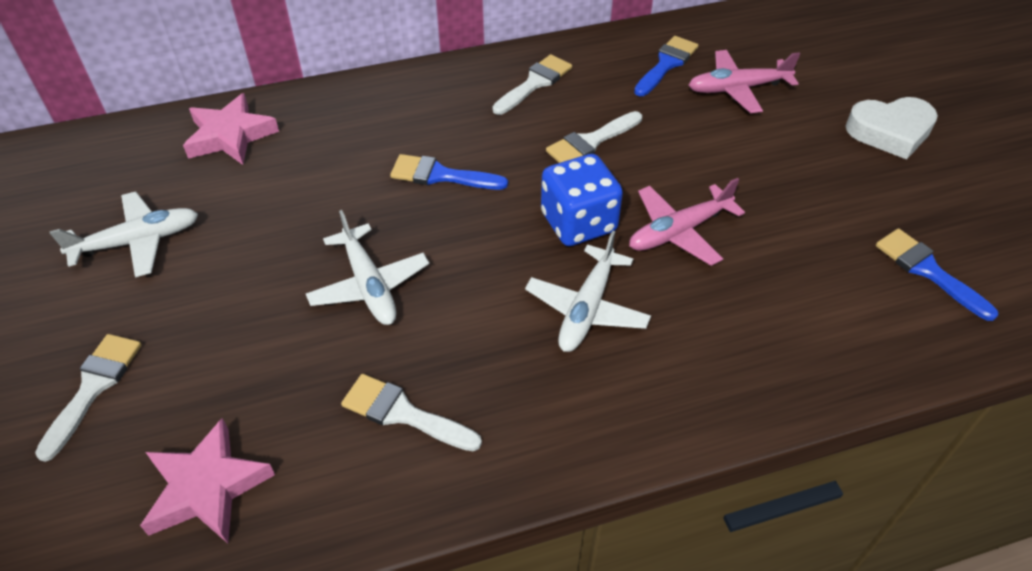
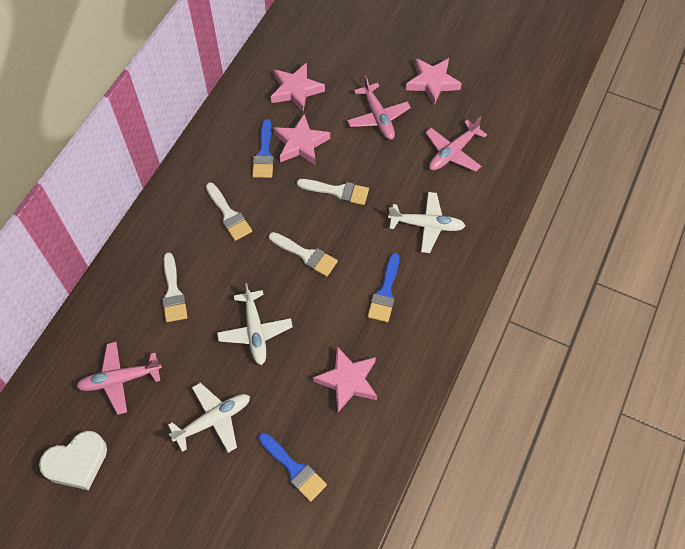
blue dice: [541,154,623,246] = 1 -> none = 0
pink plane: [629,178,745,266] [689,50,800,113] = 2 -> [76,342,162,415] [347,76,411,140] [426,116,487,172] = 3
pink star: [140,418,275,543] [183,93,279,165] = 2 -> [271,63,325,112] [273,114,330,165] [313,347,377,412] [406,58,462,105] = 4

